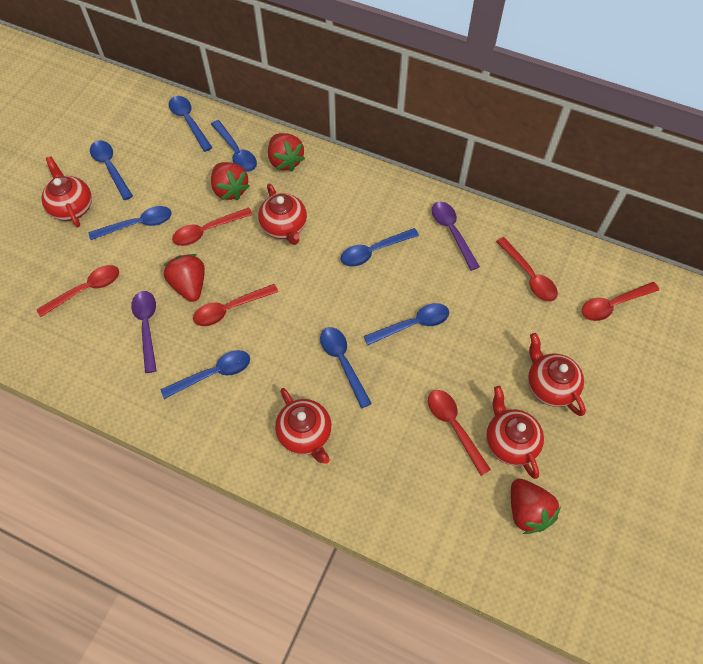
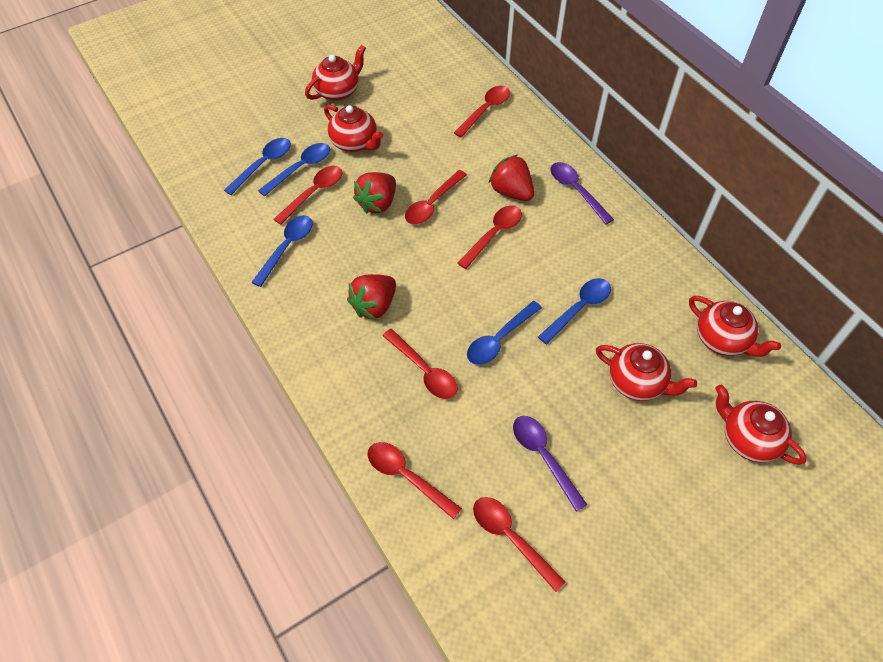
blue spoon: [89,206,171,240] [90,140,133,200] [161,350,250,399] [169,96,213,152] [211,120,257,172] [320,327,372,409] [341,228,419,267] [364,303,449,345] = 8 -> [224,138,291,195] [252,215,313,287] [258,143,330,196] [467,301,542,365] [538,278,611,344] = 5
red spoon: [36,265,119,317] [172,207,253,246] [193,284,278,326] [428,390,491,476] [496,237,558,302] [582,282,659,321] = 6 -> [274,166,343,225] [367,442,462,519] [382,329,458,399] [405,170,467,225] [454,86,510,137] [457,205,522,269] [473,497,566,592] = 7
red strawberry: [163,254,205,302] [211,162,250,200] [268,133,305,171] [511,479,561,534] = 4 -> [347,274,396,320] [353,172,396,214] [489,155,534,201] = 3

